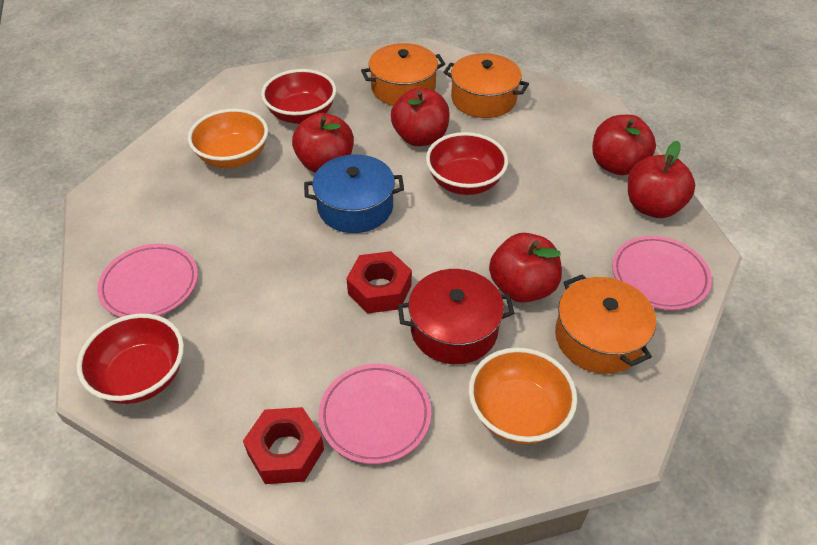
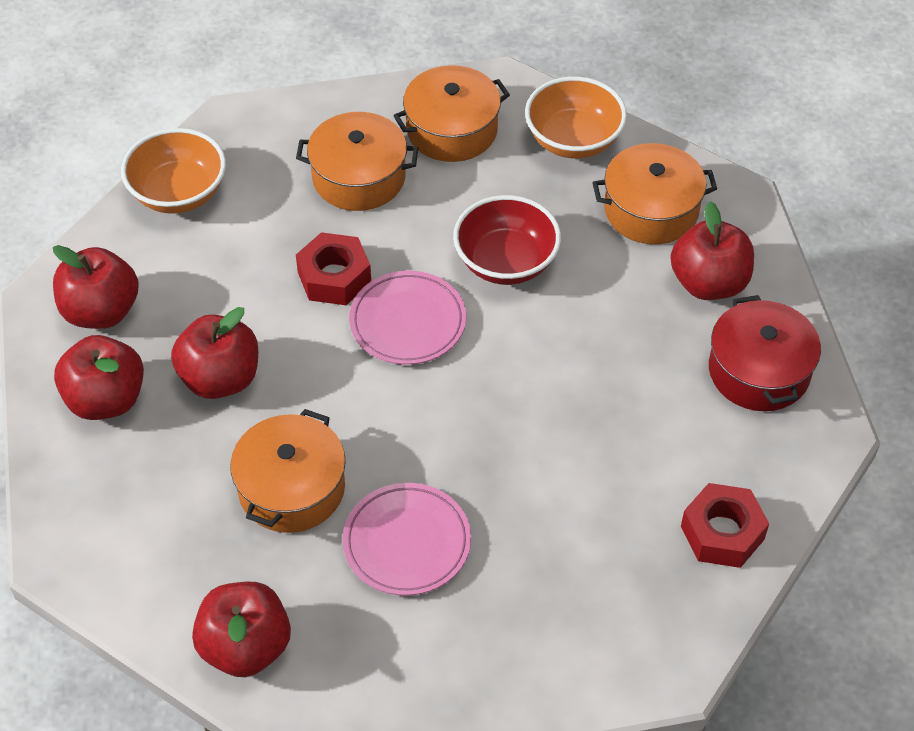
blue pot: [304,154,404,233] = 1 -> none = 0
orange pot: [361,43,445,106] [443,53,529,118] [555,274,656,374] = 3 -> [230,409,346,533] [296,112,418,211] [393,65,510,162] [592,143,717,244] = 4
pink plate: [97,244,198,317] [318,364,431,464] [612,236,712,310] = 3 -> [342,483,471,596] [349,271,466,365] = 2
red bowl: [77,313,184,404] [261,69,336,124] [426,132,508,195] = 3 -> [453,195,561,285] = 1

